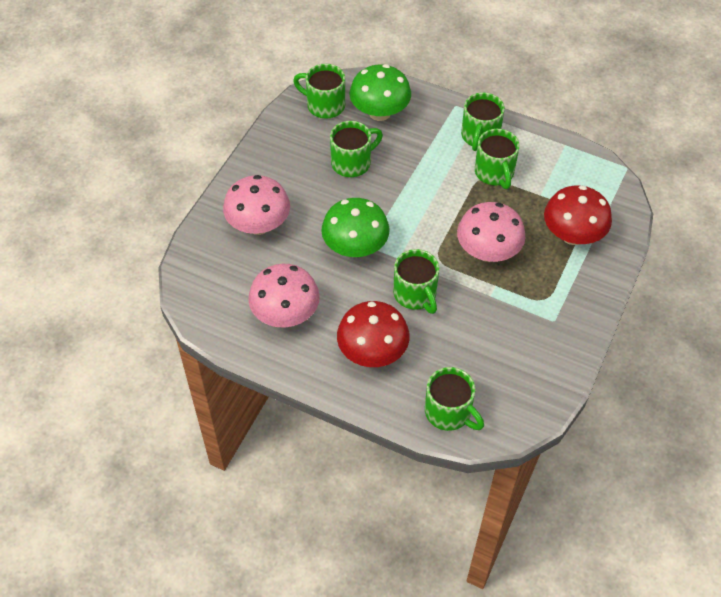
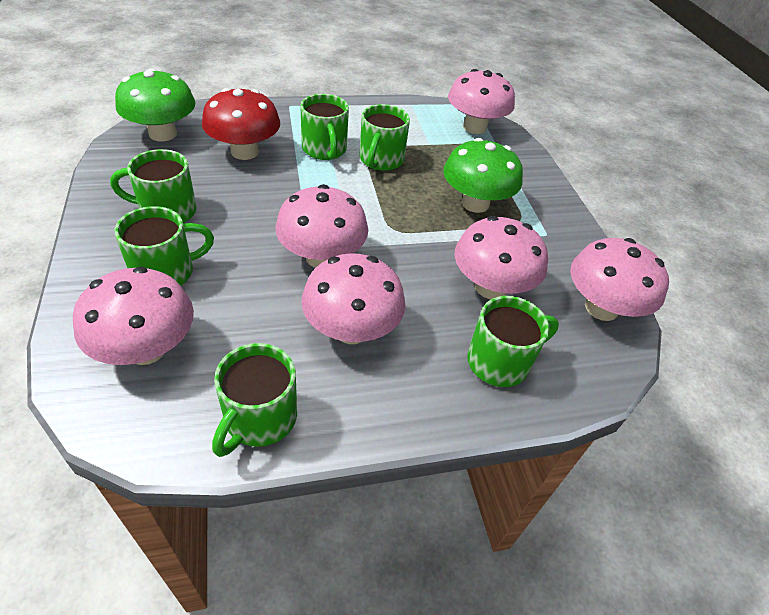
pink mushroom: [223,175,290,235] [248,264,320,328] [457,202,525,262] = 3 -> [73,267,194,365] [275,184,368,268] [301,253,406,344] [448,69,515,134] [454,216,548,299] [570,238,669,321] = 6
red mushroom: [337,301,410,367] [544,185,612,245] = 2 -> [202,88,280,160] = 1

